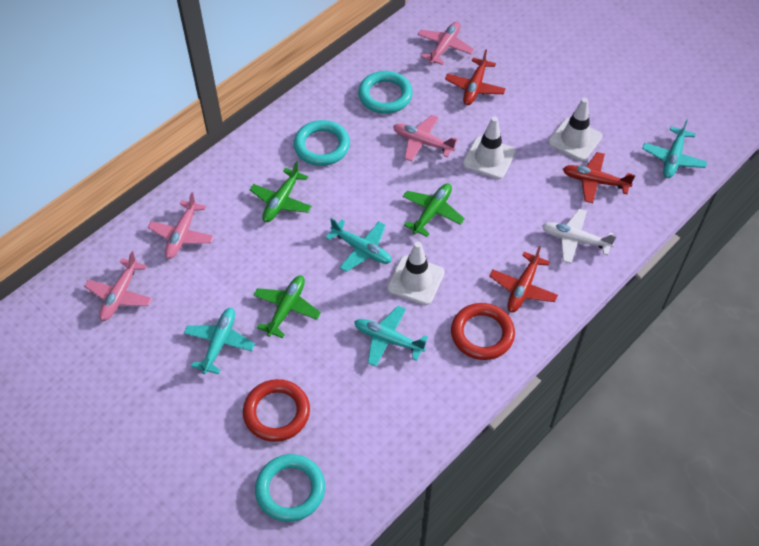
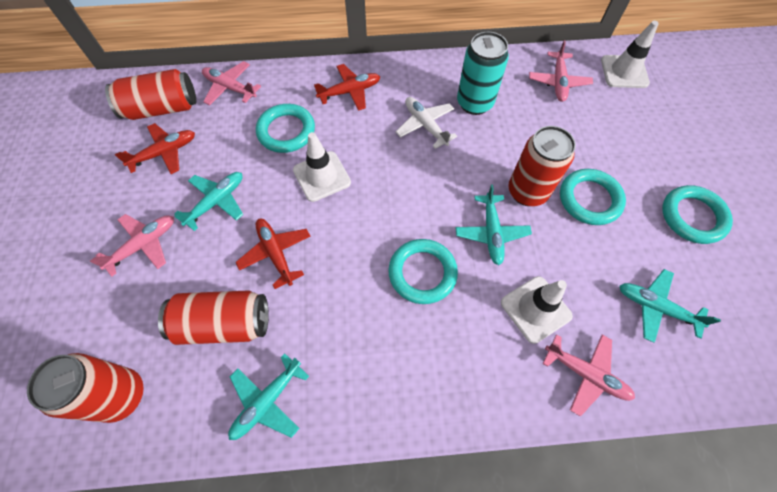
green plane: [250,161,312,222] [253,276,321,338] [403,184,465,237] = 3 -> none = 0
red can: none = 0 -> [27,353,143,423] [105,69,196,120] [158,290,269,345] [508,126,576,206] = 4
red ring: [243,379,310,442] [451,303,515,360] = 2 -> none = 0
turquoise can: none = 0 -> [457,32,509,115] = 1
turquoise ring: [255,454,325,522] [294,120,350,166] [358,71,413,114] = 3 -> [256,104,315,153] [388,239,458,304] [560,169,626,225] [662,185,733,244] = 4

